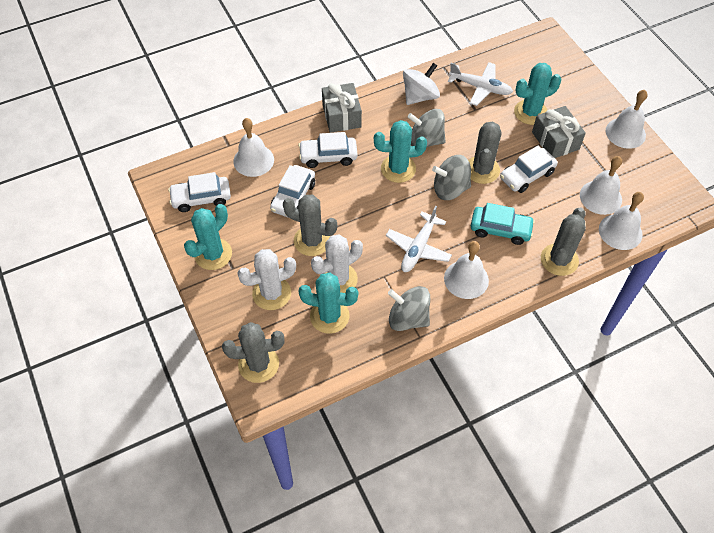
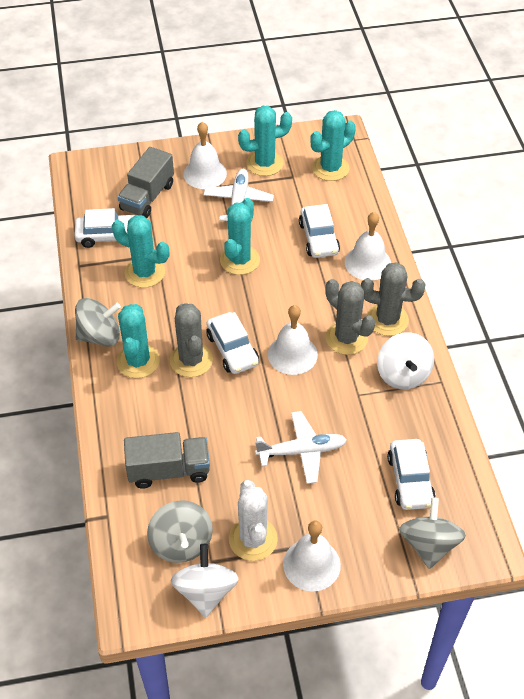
grey cactus: [222,322,284,383] [283,195,337,256] [468,122,501,184] [541,207,586,276] = 4 -> [170,303,213,377] [325,279,375,355] [361,262,426,336] = 3
grey gift: [322,83,362,133] [532,106,586,158] = 2 -> none = 0
grey truck: none = 0 -> [118,147,174,218] [124,432,210,489] = 2
turquoise cactus: [184,204,232,270] [298,272,358,334] [374,120,427,183] [514,63,561,125] = 4 -> [112,215,169,288] [116,304,160,378] [220,198,260,275] [238,106,292,176] [310,110,356,181] = 5
turquoise car: [471,203,535,245] = 1 -> none = 0
white bell: [233,118,274,177] [444,241,489,299] [580,156,622,215] [599,192,644,250] [606,90,648,149] = 5 -> [183,122,227,189] [268,305,318,375] [283,521,341,592] [345,212,391,281] = 4
white cactus: [237,249,296,310] [311,234,363,293] = 2 -> [229,480,278,561] = 1
white spinning top: [403,63,440,105] = 1 -> [171,544,239,617] [377,332,434,389] = 2

